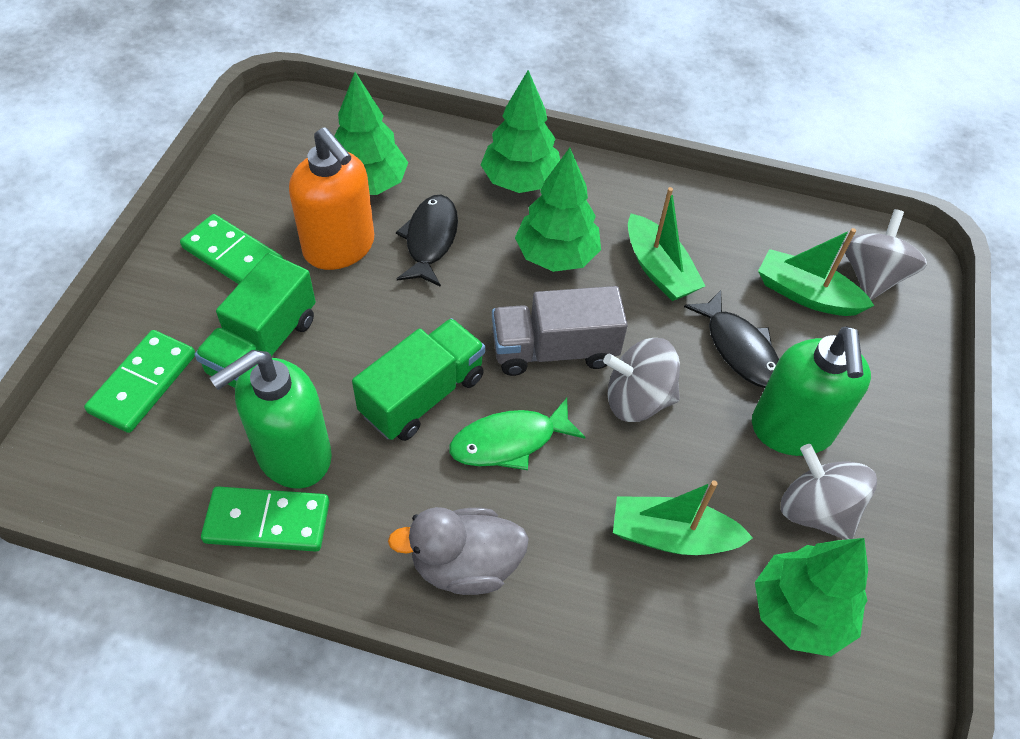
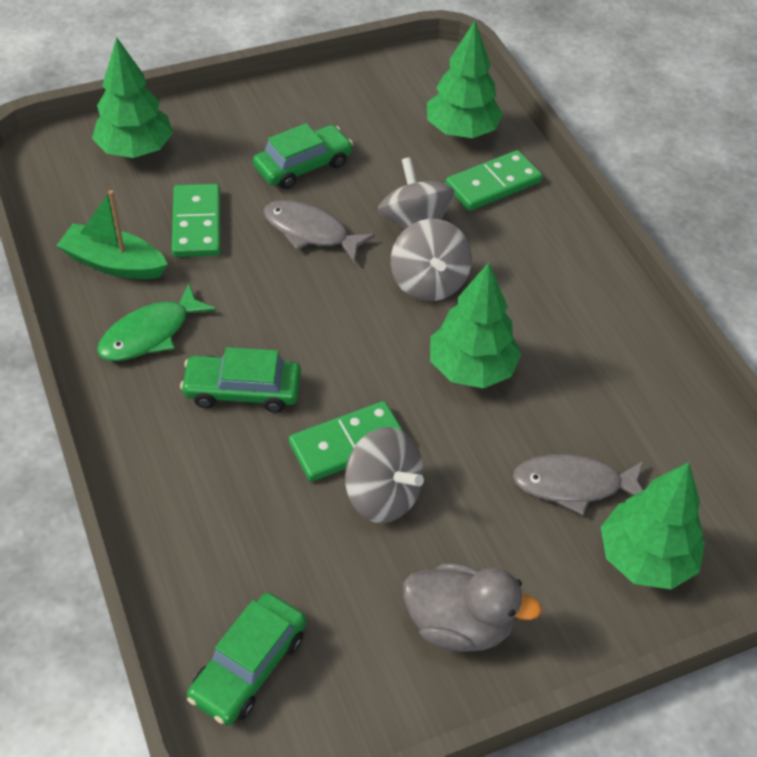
black fish: [396,195,458,287] [684,290,779,388] = 2 -> none = 0
green boat: [613,480,753,555] [628,187,705,301] [758,228,874,316] = 3 -> [56,190,168,279] = 1
green car: none = 0 -> [180,347,301,413] [187,593,307,726] [253,123,353,189] = 3
green soap dispenser: [209,350,332,489] [752,326,871,456] = 2 -> none = 0
green truck: [195,253,316,388] [352,318,485,441] = 2 -> none = 0
grey fish: none = 0 -> [263,200,375,263] [513,454,644,516] = 2
grey truck: [492,286,628,376] = 1 -> none = 0
orange soap dispenser: [289,127,374,270] = 1 -> none = 0

